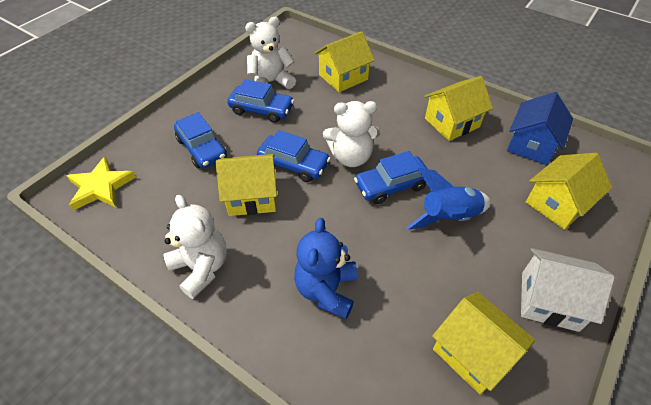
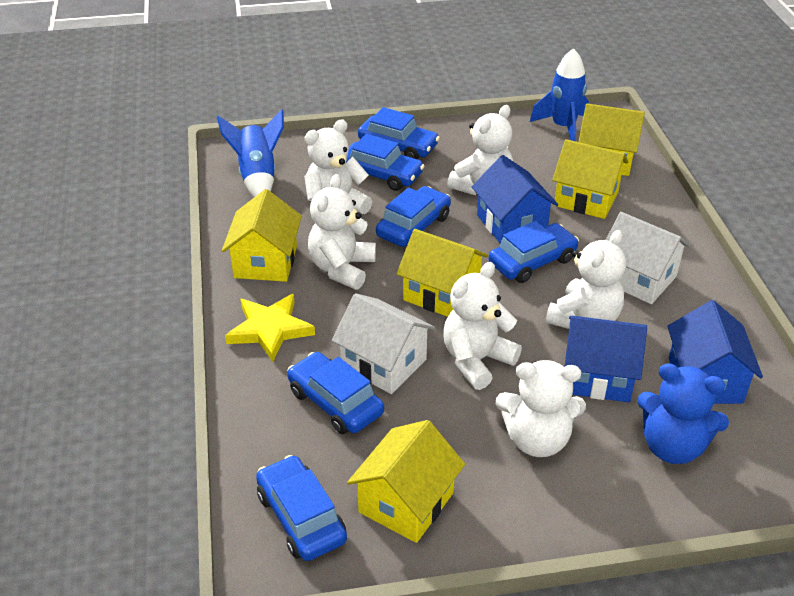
blue car: [174,112,227,169] [227,79,294,123] [257,130,331,182] [354,151,428,204] = 4 -> [256,455,347,561] [287,352,384,434] [346,134,424,191] [358,107,440,159] [376,186,451,247] [489,221,579,283] = 6
blue house: [507,92,573,165] = 1 -> [472,155,558,243] [565,316,647,402] [667,300,763,404] = 3
blue rocket: [407,168,491,230] = 1 -> [217,109,284,198] [530,48,589,141] = 2
white house: [521,248,615,332] = 1 -> [332,293,435,394] [606,212,691,304] = 2
white teddy bear: [164,195,227,299] [245,17,296,89] [323,101,380,167] = 3 -> [304,119,373,214] [308,174,376,290] [443,262,522,390] [447,105,513,195] [496,360,586,457] [546,230,626,329] = 6

